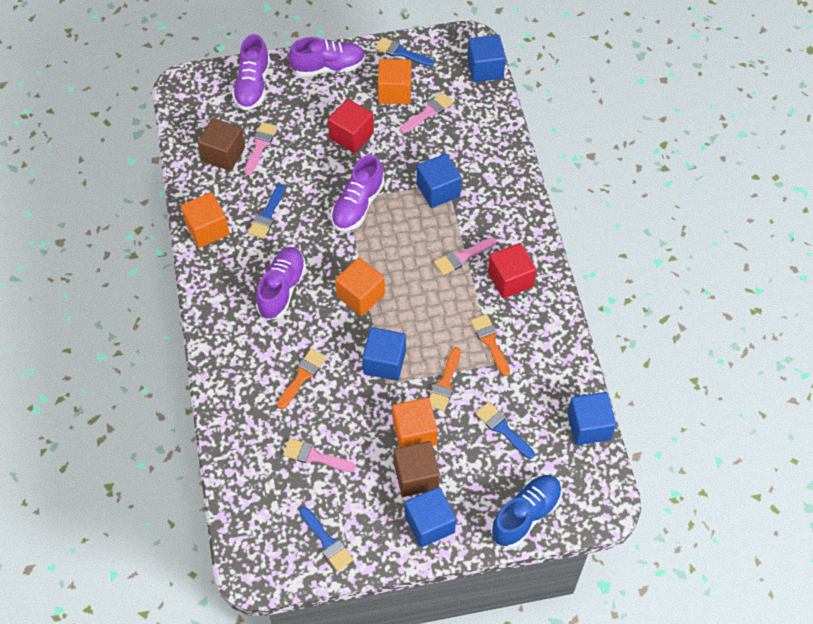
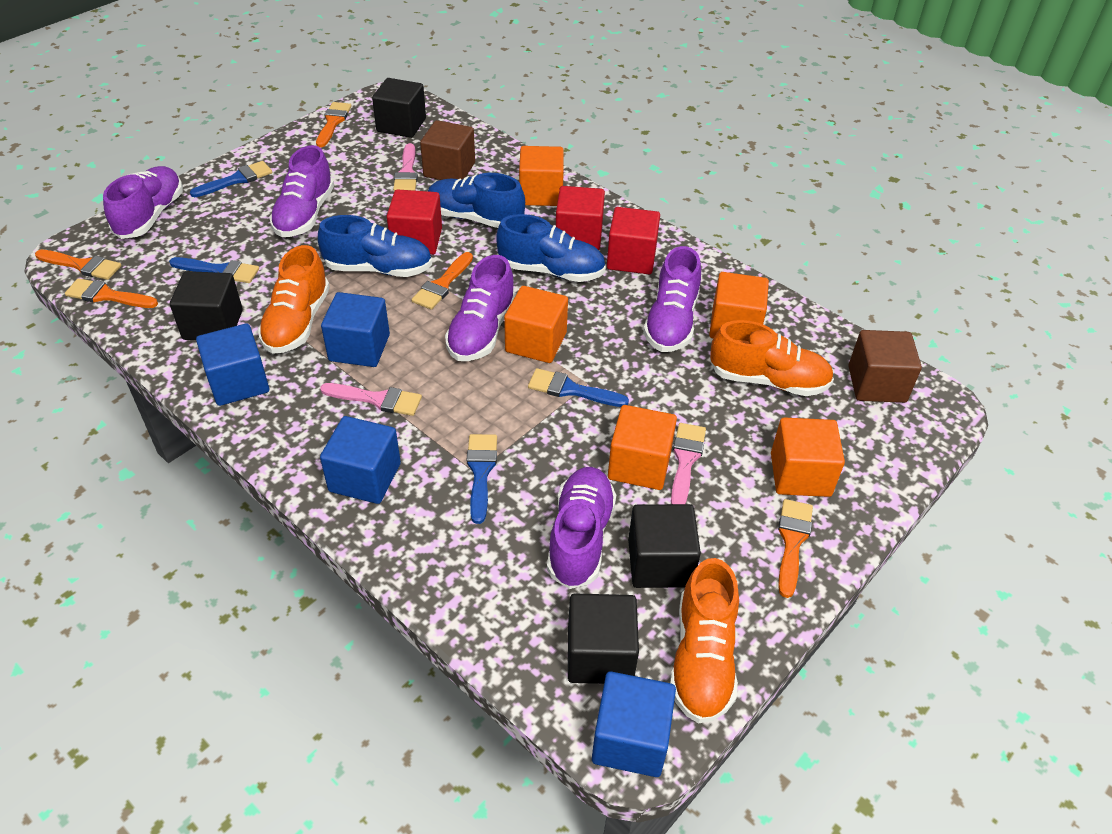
black cube: none = 0 -> [170,271,243,340] [372,78,426,138] [568,594,639,684] [628,504,701,588] = 4
blue cube: [362,327,406,381] [405,487,456,547] [417,154,462,208] [467,35,506,82] [567,392,616,445] = 5 -> [196,323,269,406] [320,416,401,504] [321,292,390,367] [592,671,676,777] = 4
blue shoe: [491,475,562,548] = 1 -> [318,215,432,277] [428,173,525,228] [496,214,606,282] = 3
orange brush: [277,349,326,409] [429,347,461,411] [471,314,510,376] = 3 -> [35,250,121,280] [65,278,158,308] [316,102,352,147] [412,252,473,310] [778,499,813,598] = 5
orange cube: [181,192,230,248] [335,258,385,316] [378,59,411,104] [392,398,438,447] = 4 -> [504,286,568,363] [519,146,564,206] [608,405,677,490] [709,272,769,338] [771,417,845,497] = 5
orange shoe: none = 0 -> [258,245,330,354] [670,558,739,723] [710,320,834,396] = 3
pink brush: [244,122,277,175] [283,438,356,472] [400,92,454,133] [434,237,496,275] = 4 -> [320,383,422,416] [393,143,418,191] [671,423,706,504] = 3
purple shoe: [232,34,270,110] [256,247,306,320] [289,37,366,77] [331,155,384,231] = 4 -> [103,166,183,239] [270,145,334,237] [445,255,516,361] [547,467,616,589] [643,246,701,352] = 5
red cube: [328,99,374,153] [488,243,536,299] = 2 -> [387,189,442,255] [556,186,605,250] [607,207,660,274] = 3

